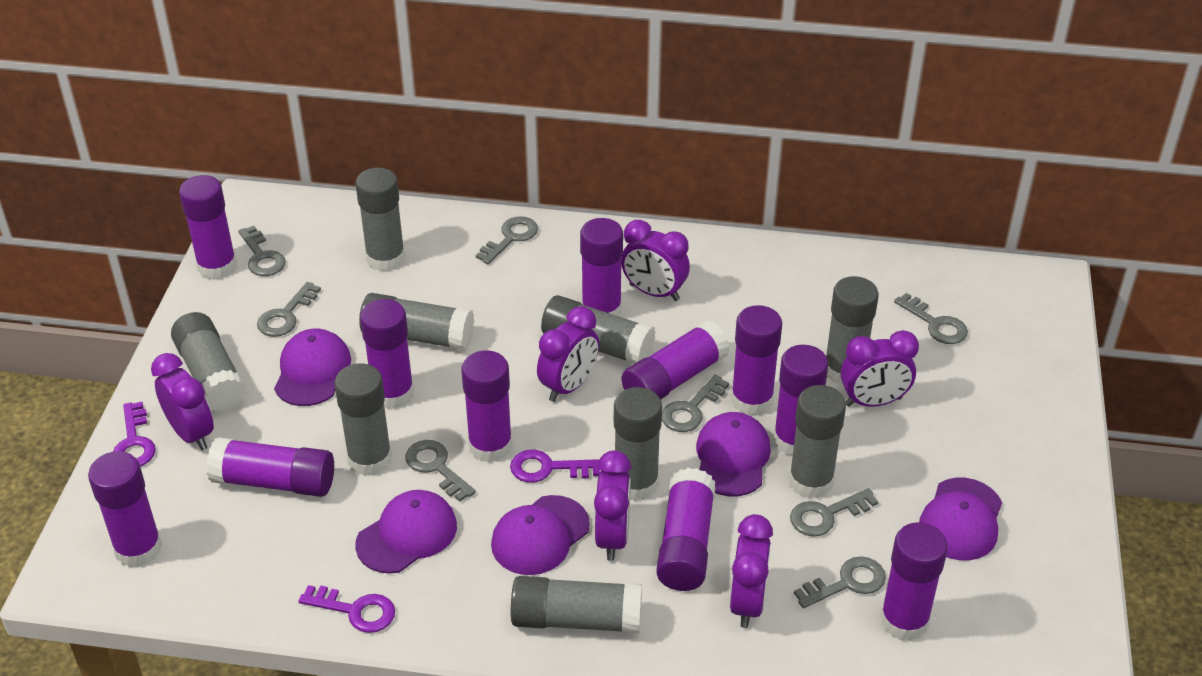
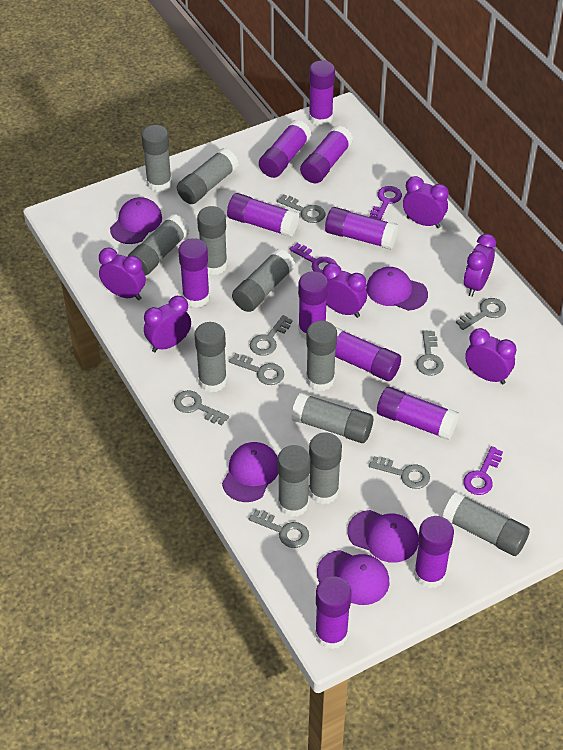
grey glue stick: [171,312,247,412] [334,363,392,476] [356,168,405,272] [359,293,474,351] [511,576,642,634] [541,295,655,364] [614,387,662,501] [789,385,846,499] [826,276,879,385] = 9 -> [128,214,190,276] [141,125,172,192] [177,148,239,204] [194,322,227,392] [197,206,227,275] [232,249,295,312] [277,445,311,517] [291,392,373,443] [306,321,337,391] [308,432,342,504] [443,491,530,556] = 11

